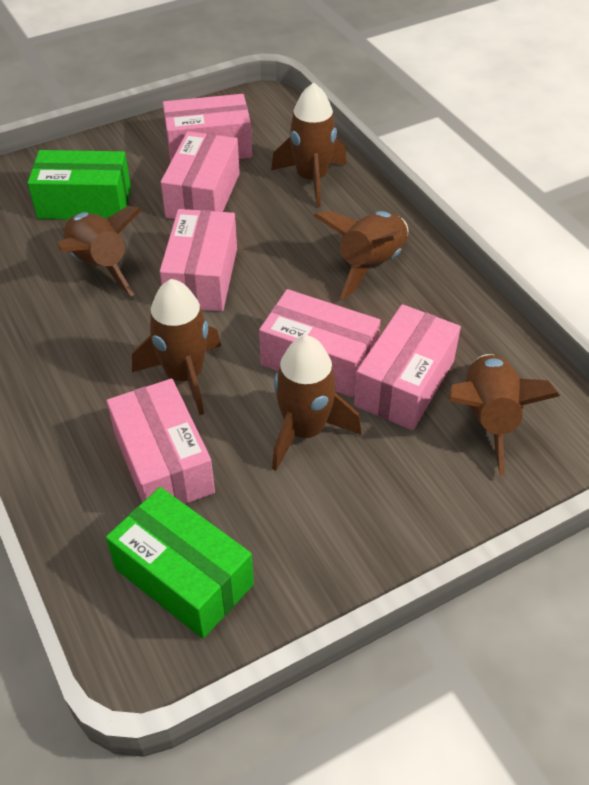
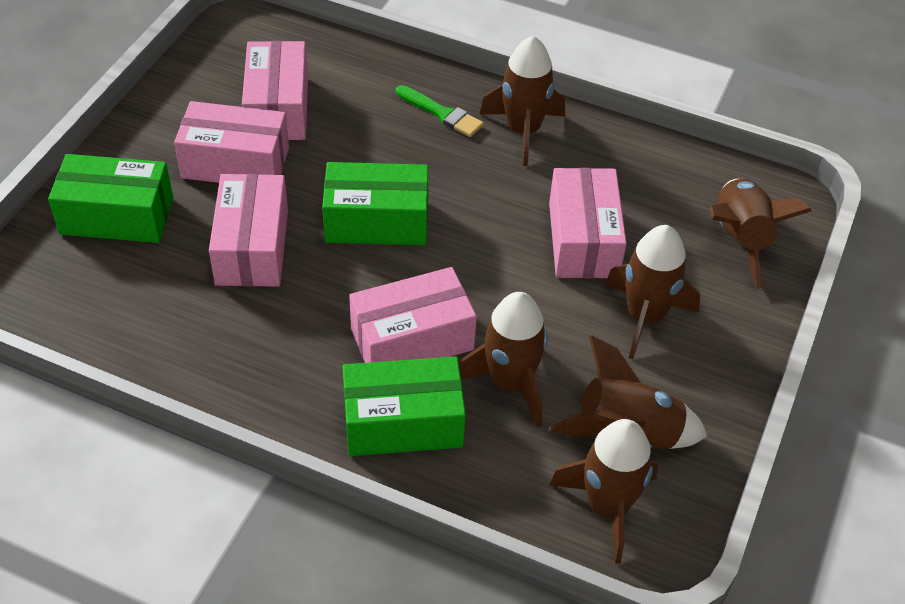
green box: [27,150,131,220] [106,487,254,639] = 2 -> [48,154,173,243] [322,162,428,245] [343,356,466,456] = 3
green brush: none = 0 -> [396,85,484,137] = 1
pink box: [107,379,215,504] [160,209,237,311] [161,131,240,219] [163,94,252,161] [259,289,381,397] [354,304,461,430] = 6 -> [174,101,289,183] [209,174,288,287] [242,41,308,140] [349,267,477,363] [549,168,627,278] = 5

